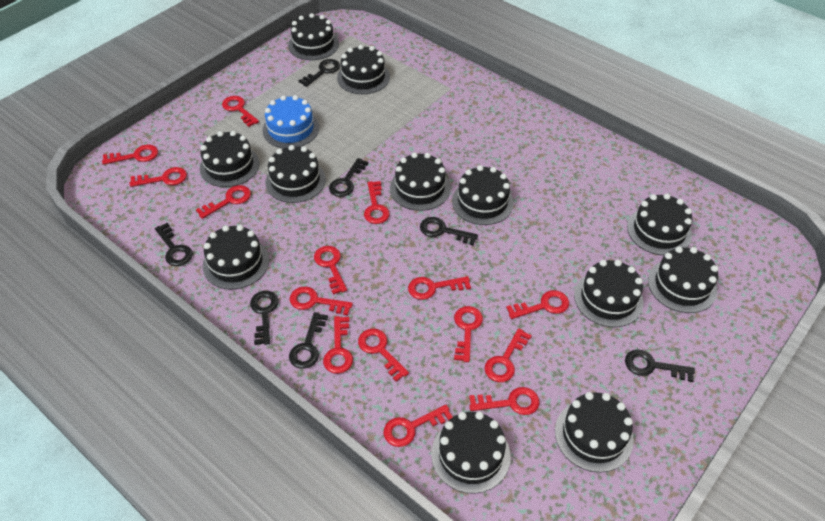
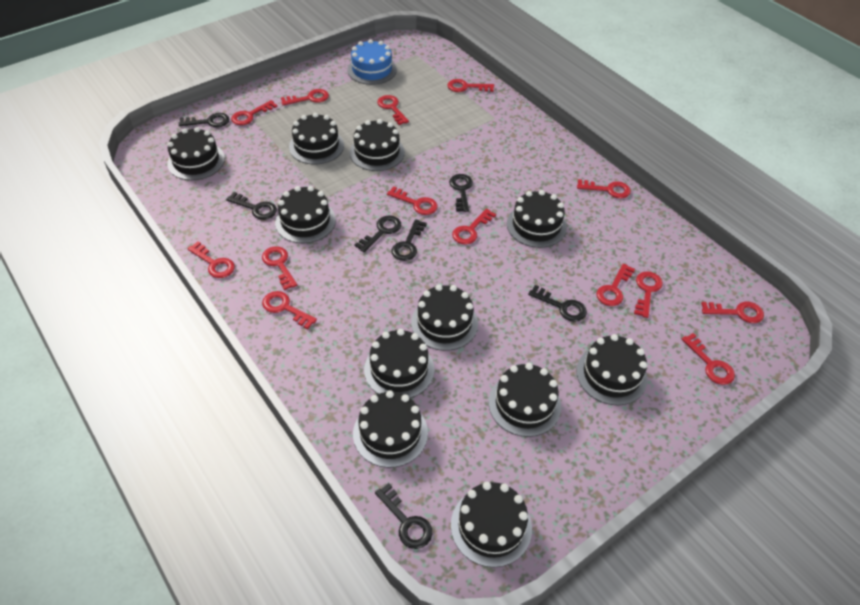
black cake: [200,131,259,187] [203,225,269,290] [265,145,326,203] [288,13,339,60] [337,45,390,94] [390,152,450,211] [431,411,511,494] [452,165,514,225] [555,392,634,472] [574,260,643,327] [627,194,693,255] [648,247,718,313] = 12 -> [167,127,225,180] [275,186,336,243] [289,113,344,164] [350,119,405,171] [353,390,428,468] [364,329,434,398] [411,284,478,351] [451,482,532,567] [489,363,561,437] [507,190,567,248] [576,334,648,405] = 11
red key: [102,145,158,165] [130,167,187,187] [196,185,251,219] [222,96,259,127] [290,286,353,316] [314,246,347,295] [323,316,353,374] [358,328,409,382] [364,181,390,224] [384,404,452,447] [408,276,471,300] [454,306,483,362] [469,387,540,415] [485,328,532,382] [506,290,569,319] = 15 -> [187,241,235,278] [231,100,278,125] [262,246,297,290] [262,291,317,329] [281,89,329,105] [377,95,409,125] [387,186,438,215] [447,79,494,92] [452,208,496,244] [577,179,631,198] [597,263,635,306] [634,271,663,318] [682,333,735,385] [701,302,764,323] = 14

